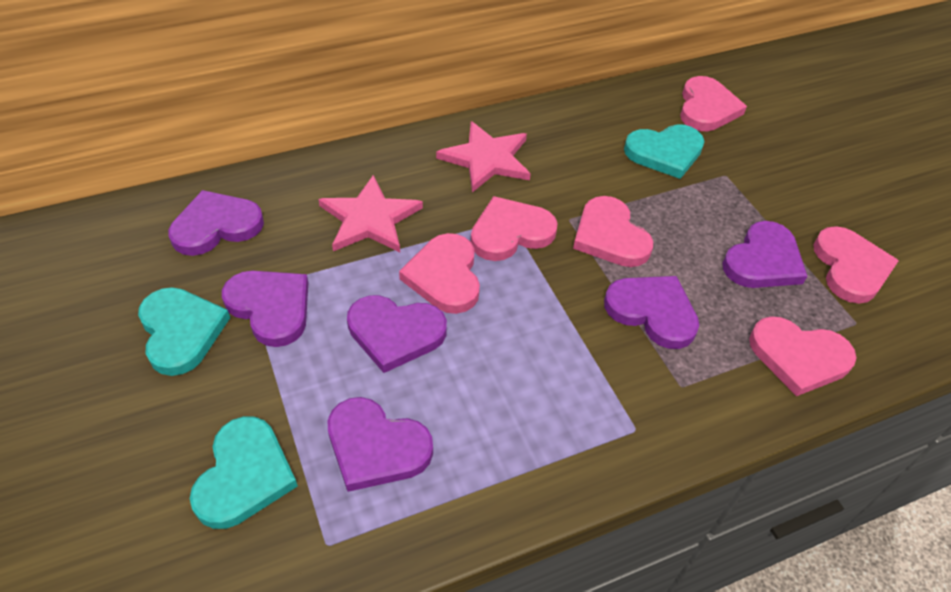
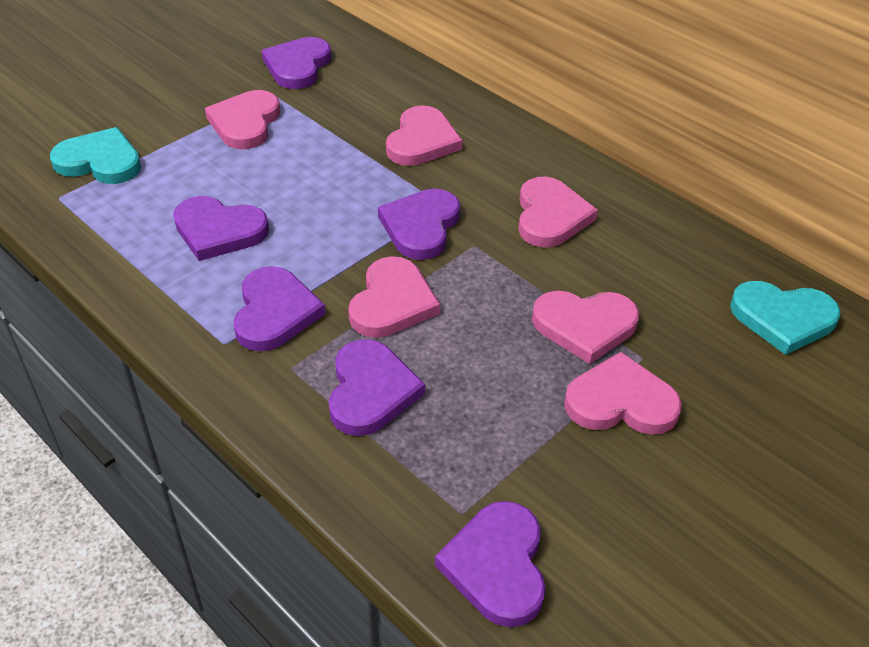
pink star: [318,175,423,252] [436,121,531,193] = 2 -> none = 0
turquoise heart: [138,287,230,376] [190,416,298,529] [624,125,705,179] = 3 -> [50,127,141,184] [730,281,841,355] = 2

